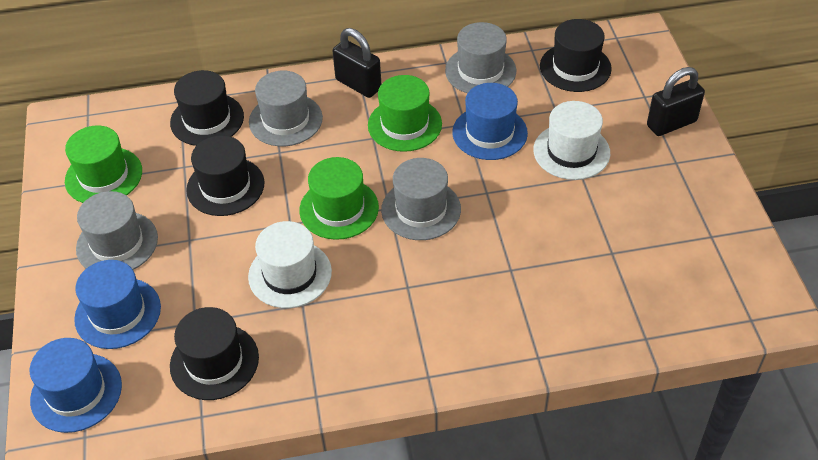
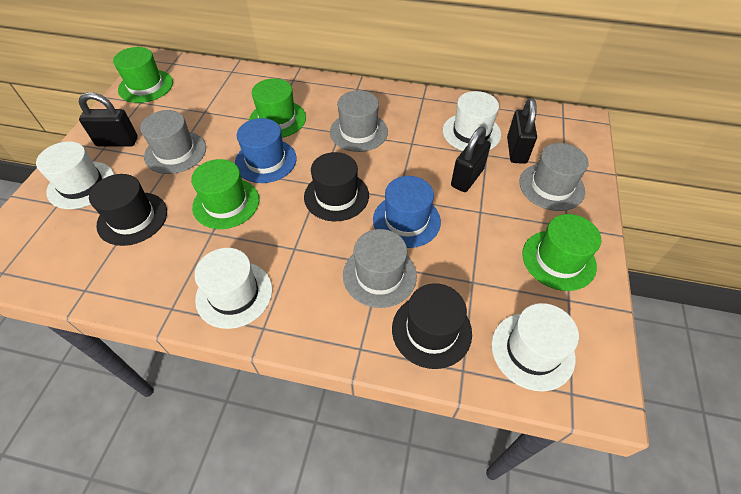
black hat: [170,70,244,146] [170,307,259,400] [186,135,264,216] [540,19,612,92] = 4 -> [89,174,167,246] [304,152,369,221] [392,283,472,369] = 3
black padlock: [332,28,381,98] [647,67,705,136] = 2 -> [79,92,138,147] [451,127,491,192] [507,98,537,164] = 3
blue hat: [30,338,122,433] [74,260,161,349] [452,83,528,160] = 3 -> [235,118,297,183] [373,176,441,248] = 2
green hat: [65,125,142,203] [299,157,379,240] [368,75,442,152] = 3 -> [113,47,173,103] [191,159,259,229] [249,78,306,138] [522,214,601,291] = 4
white hat: [248,221,332,308] [533,101,610,180] = 2 -> [36,141,114,209] [194,248,272,329] [443,91,501,151] [491,303,579,391] = 4

